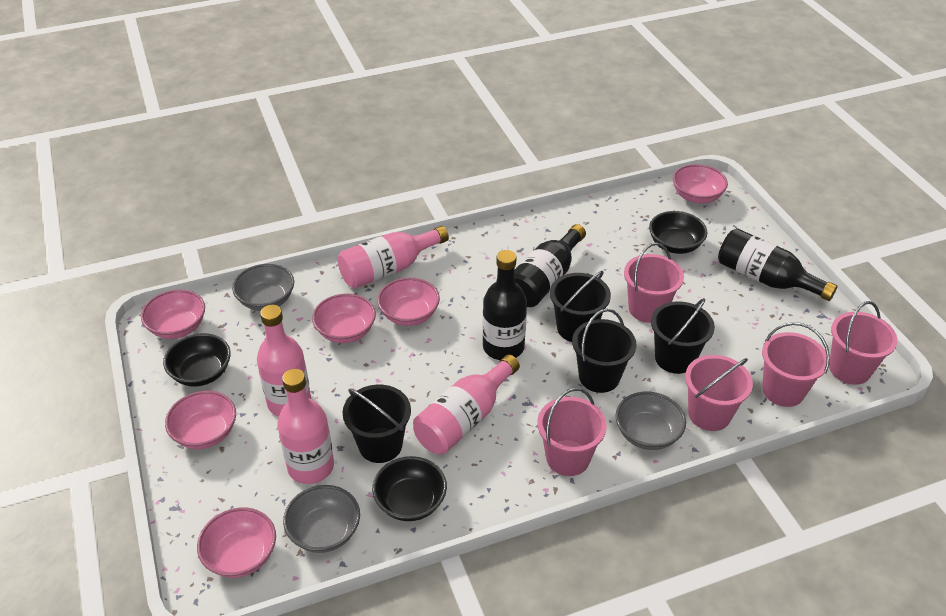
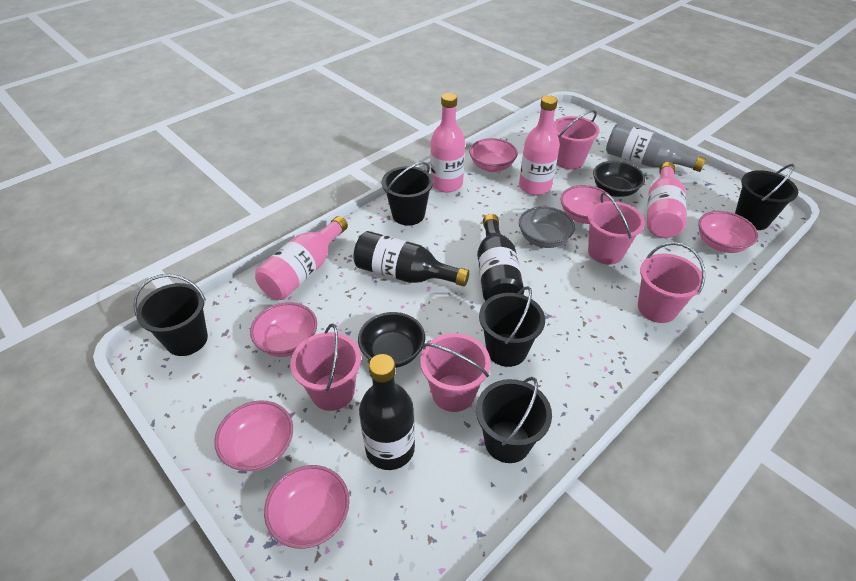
black bowl: [163,333,231,387] [372,456,447,521] [649,211,708,254] = 3 -> [358,312,425,368] [593,161,645,197] = 2
black bucket: [342,385,411,463] [550,271,611,342] [572,309,636,393] [651,298,715,374] = 4 -> [134,274,208,356] [382,162,433,225] [476,377,552,463] [479,286,545,367] [735,164,798,230] = 5
grey bottle: none = 0 -> [606,123,706,172] = 1
grey bowl: [232,264,294,311] [283,485,360,553] [616,392,686,450] = 3 -> [519,206,575,248] = 1

